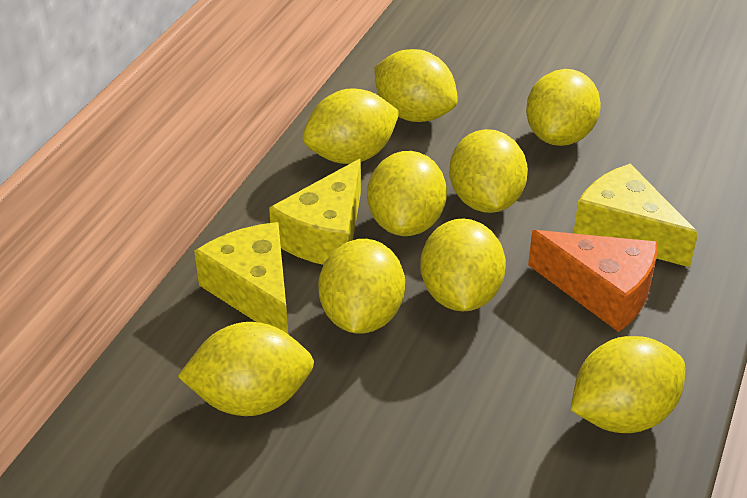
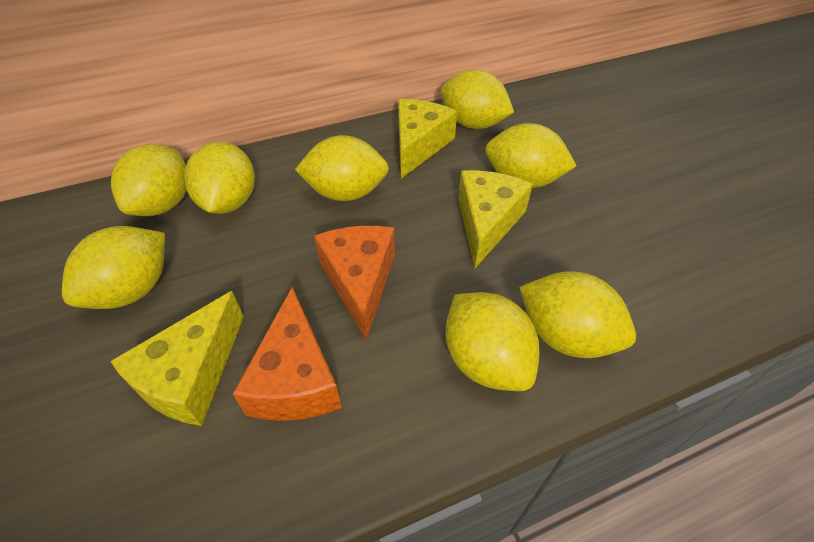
orange cheese: [528,230,658,332] = 1 -> [233,287,342,421] [314,226,395,340] = 2
yellow lemon: [178,322,314,416] [303,88,400,164] [318,239,405,334] [367,151,447,236] [374,49,458,122] [420,218,506,311] [449,129,528,213] [526,69,601,146] [571,336,685,433] = 9 -> [62,226,165,309] [111,144,186,216] [184,142,255,214] [295,135,389,201] [441,70,514,129] [445,292,539,391] [485,123,576,188] [519,271,636,358] = 8

